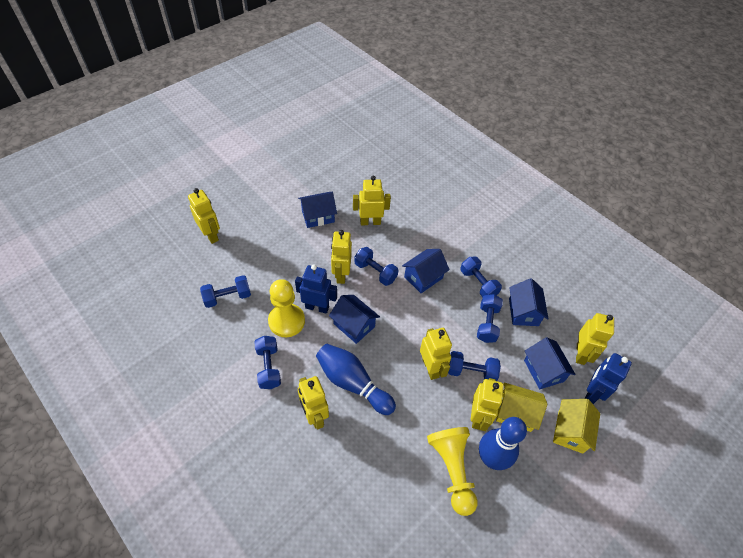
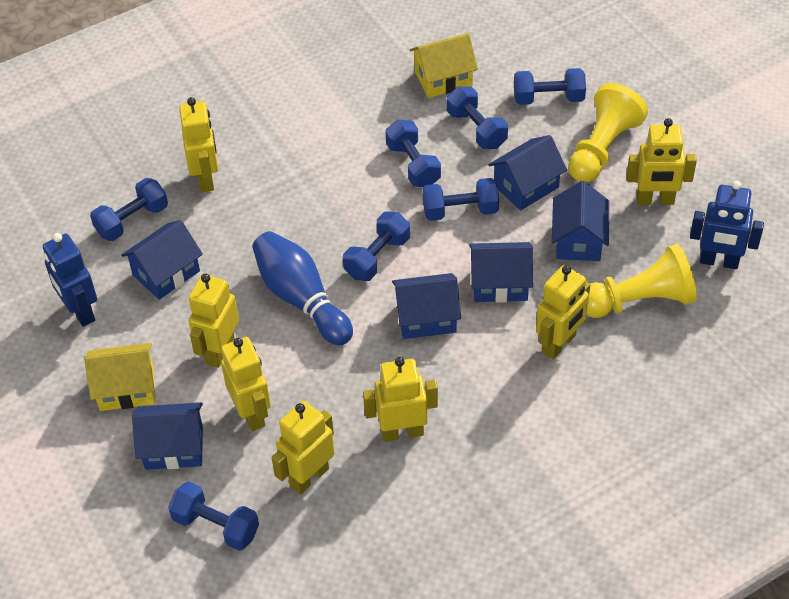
blue bowling pin: [316,344,396,415] [479,417,527,470] = 2 -> [252,231,353,345] = 1
blue dumbbell: [200,275,251,308] [254,336,281,389] [354,247,399,286] [448,351,501,381] [460,257,502,297] [477,294,503,343] = 6 -> [90,178,168,241] [168,482,259,551] [343,212,410,281] [385,120,441,187] [422,178,499,221] [447,86,508,149] [514,68,586,105] = 7
blue house: [298,192,337,228] [329,295,380,344] [402,249,450,293] [509,278,548,326] [524,337,576,389] = 5 -> [121,220,203,300] [132,402,203,470] [392,273,461,339] [469,242,533,303] [488,135,567,210] [552,181,609,261] = 6

